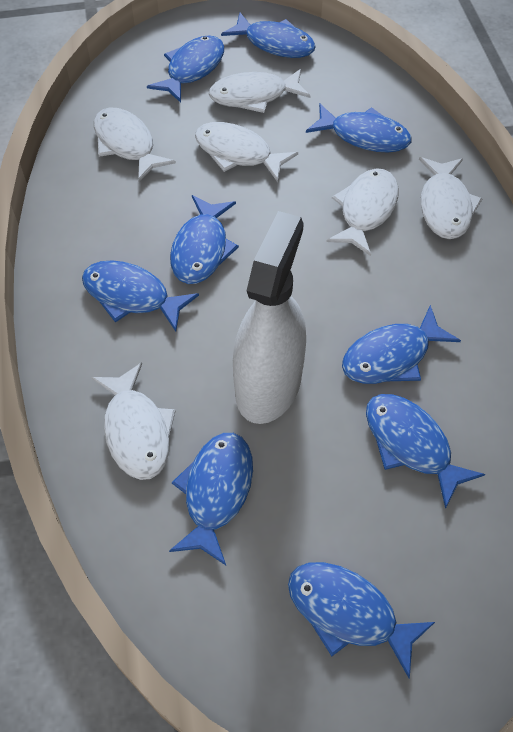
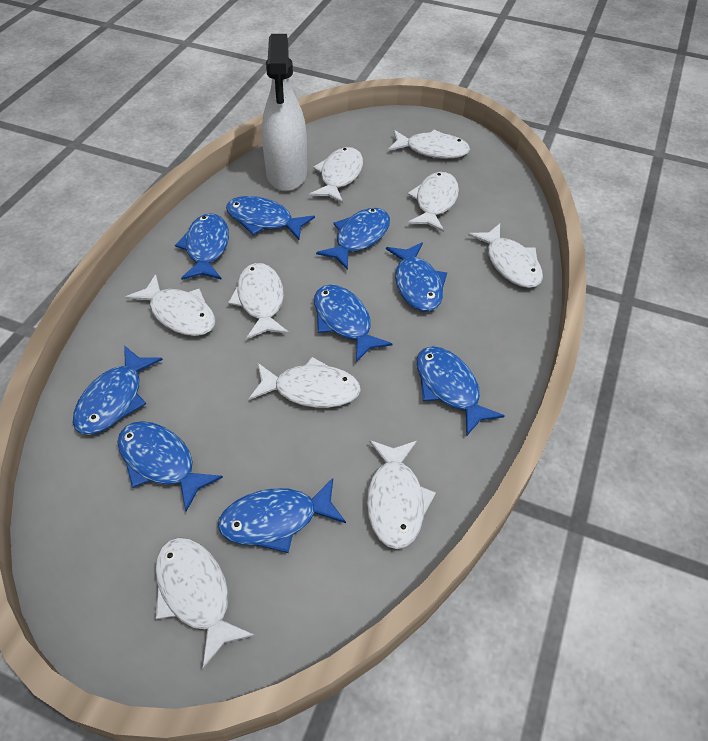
white fish: [91,362,176,480] [94,108,176,182] [195,122,298,182] [209,69,310,113] [326,168,399,256] [419,157,483,239] = 6 -> [126,274,215,336] [155,538,255,669] [228,263,289,340] [249,357,361,408] [309,147,363,203] [367,440,436,549] [388,130,470,159] [408,172,459,232] [468,224,543,288] = 9

